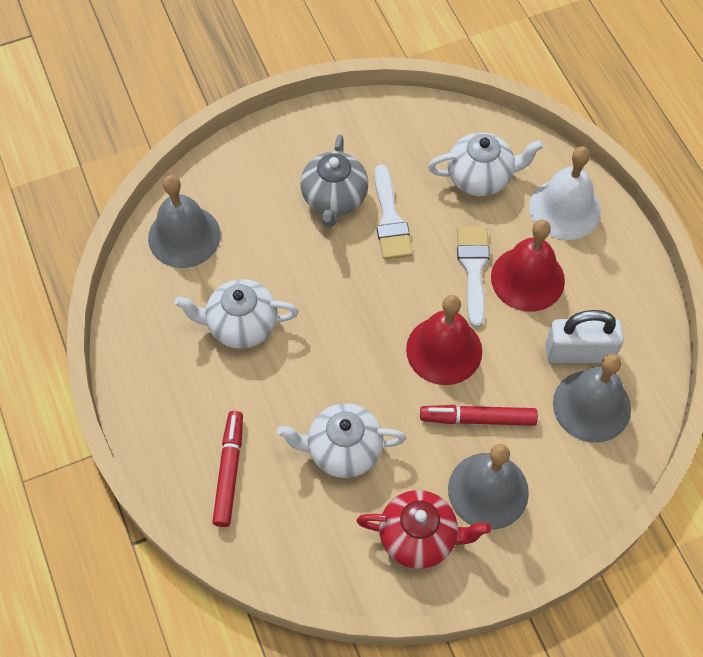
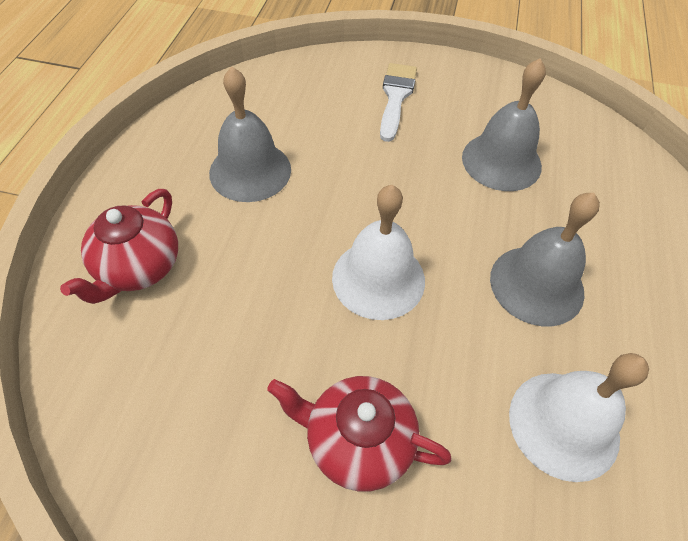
grey teapot: [301,134,368,227] = 1 -> none = 0
red bell: [406,295,482,385] [491,219,565,312] = 2 -> none = 0
red marker: [212,411,243,527] [420,405,538,426] = 2 -> none = 0
red teapot: [356,490,491,569] = 1 -> [60,189,178,304] [267,376,452,491] = 2
white bell: [529,147,601,240] = 1 -> [332,185,425,320] [509,353,649,482] = 2
white brush: [374,164,413,259] [457,226,490,327] = 2 -> [380,63,417,142] = 1
white padlock: [546,310,624,363] = 1 -> none = 0
white teapot: [174,279,299,349] [277,403,406,478] [428,132,544,196] = 3 -> none = 0

